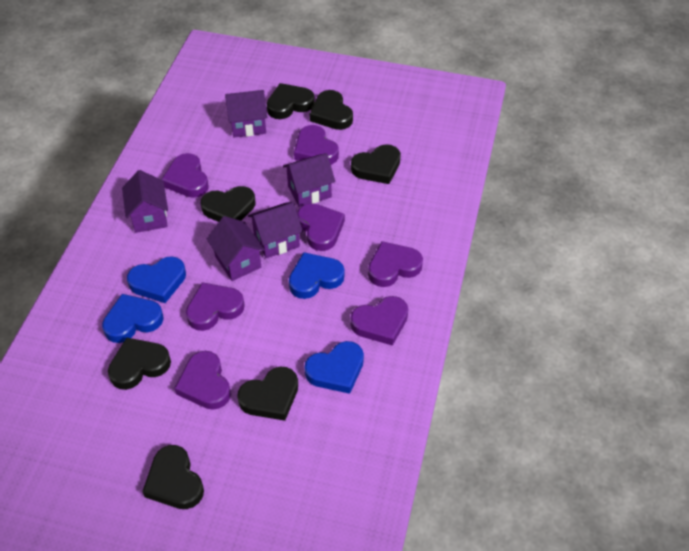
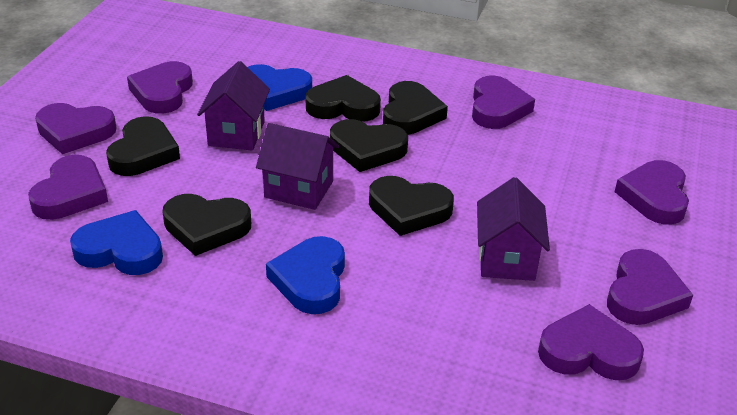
black heart: [108,338,171,390] [142,445,204,509] [201,186,255,222] [237,367,298,421] [267,83,315,119] [310,90,353,130] [351,144,401,184] = 7 -> [106,116,180,176] [163,194,251,256] [305,75,381,122] [330,119,408,172] [369,176,454,236] [383,81,448,135] = 6
blue heart: [102,294,164,343] [127,256,186,303] [289,252,344,299] [304,341,364,394] = 4 -> [70,210,163,275] [248,64,312,111] [266,236,345,314] = 3
purple house: [122,170,168,233] [207,216,265,281] [225,90,267,137] [248,202,303,258] [283,153,335,207] = 5 -> [197,61,270,150] [256,123,339,210] [477,177,550,281] = 3

